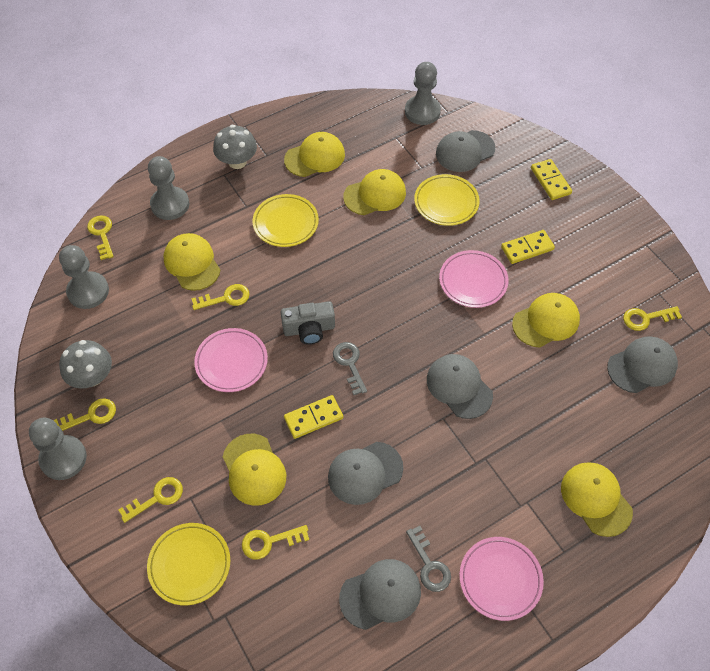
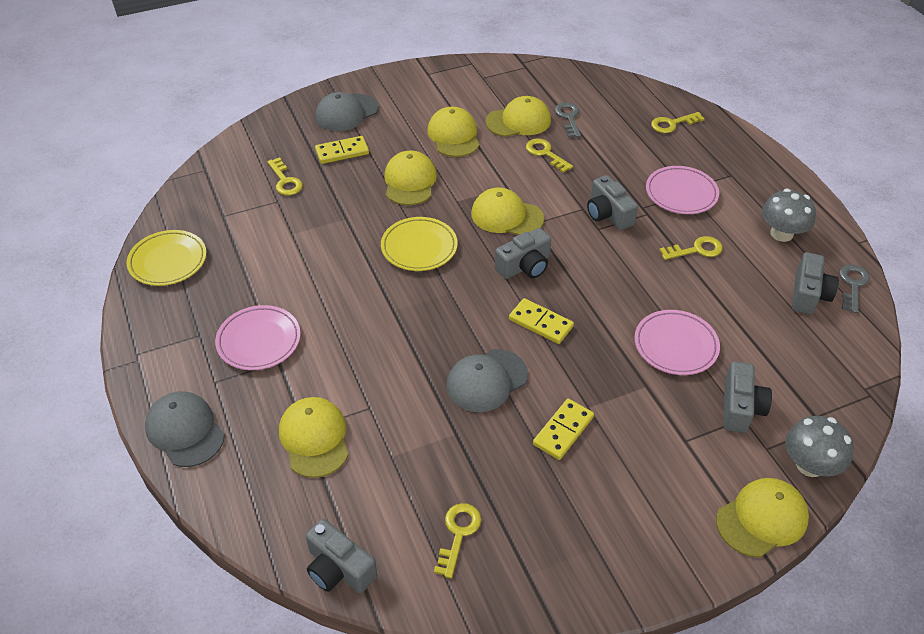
grey camera: [280,301,335,345] = 1 -> [306,519,377,593] [495,228,551,279] [587,175,638,230] [723,361,772,433] [792,252,839,314] = 5
grey cap: [328,442,403,505] [339,559,421,630] [427,354,493,419] [436,130,495,172] [607,336,678,393] = 5 -> [145,391,225,467] [316,92,378,131] [447,349,528,412] = 3
grey pawn: [29,418,87,480] [59,245,109,309] [148,156,189,220] [405,62,441,125] = 4 -> none = 0
yellow key: [53,398,116,431] [87,215,114,260] [118,477,183,523] [191,284,250,310] [242,525,309,559] [623,306,682,331] = 6 -> [267,157,303,195] [434,503,481,578] [526,138,573,173] [651,112,705,133] [660,236,723,260] = 5
yellow plate: [147,523,230,605] [252,194,319,247] [414,174,480,226] = 3 -> [127,230,207,286] [381,217,458,271] = 2

